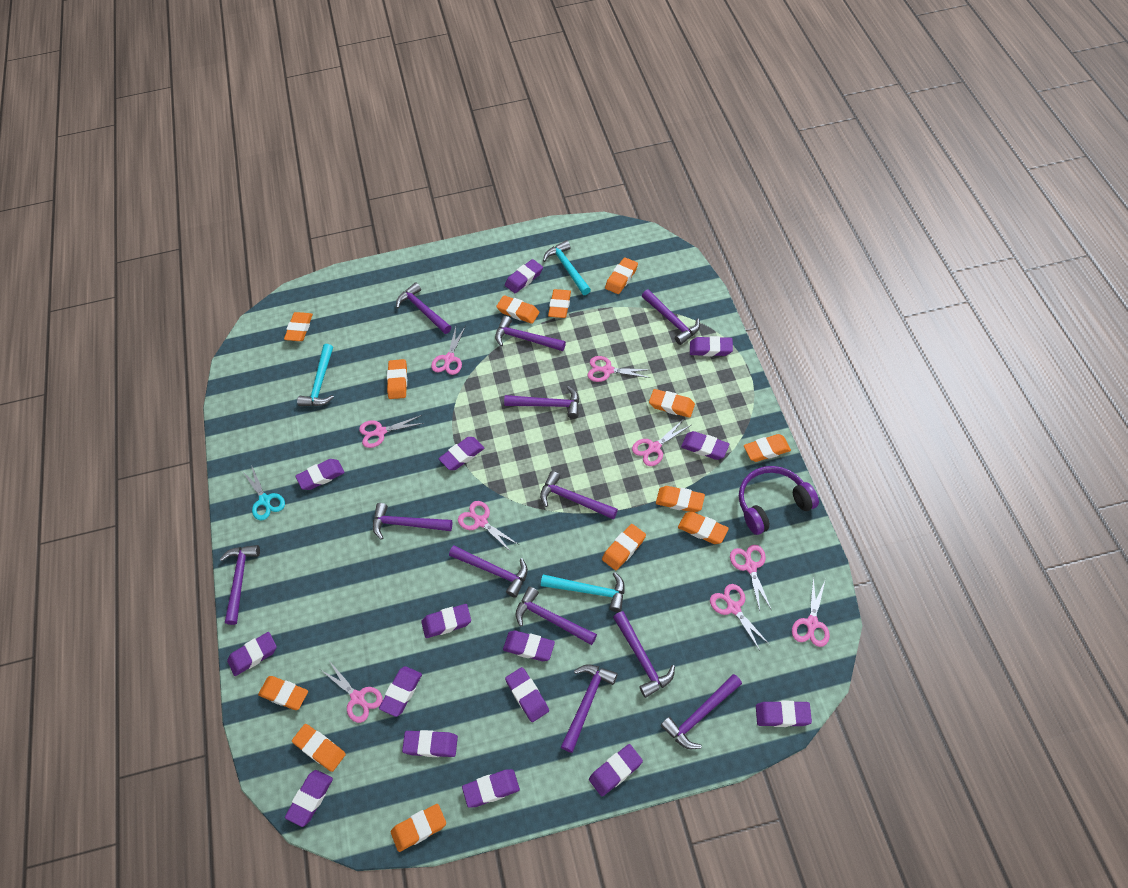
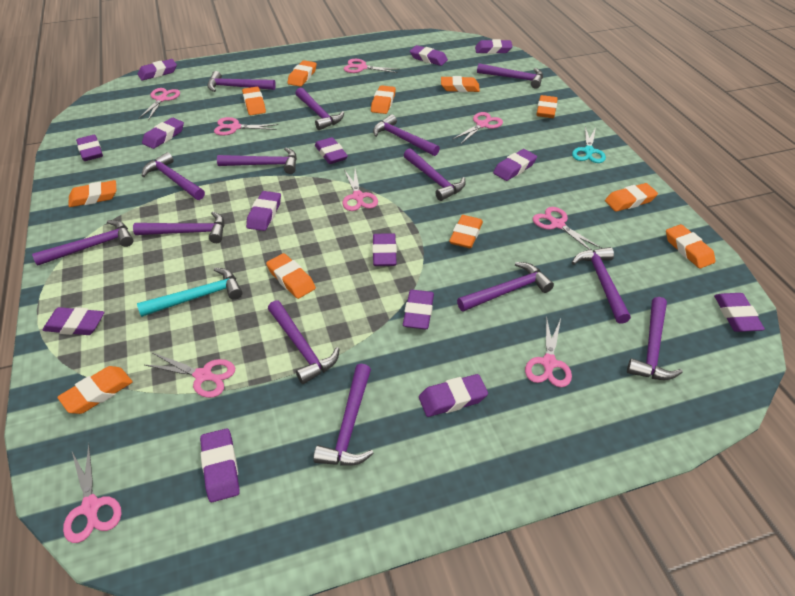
orange eraser: [258,676,308,710] [284,312,313,341] [292,724,346,772] [387,359,407,399] [391,804,446,852] [496,295,539,324] [548,289,571,318] [602,524,646,570] [605,257,638,294] [649,389,695,418] [656,486,705,512] [678,512,729,544] [744,434,791,462] = 13 -> [57,366,133,414] [68,180,116,207] [242,87,266,115] [266,253,316,299] [287,60,317,87] [371,85,396,114] [441,76,480,92] [449,215,483,248] [537,95,558,118] [605,183,658,212] [666,224,715,269] = 11
purple eraser: [227,632,277,676] [285,770,333,827] [295,459,344,490] [379,666,422,717] [402,730,458,757] [421,604,471,638] [439,437,484,470] [462,769,520,808] [503,631,555,661] [505,259,543,293] [505,667,549,722] [589,744,643,796] [681,431,729,460] [690,336,733,356] [756,701,812,727] = 15 -> [43,307,104,335] [76,135,103,161] [138,59,177,81] [142,118,184,149] [200,428,240,502] [246,191,281,231] [315,137,348,164] [372,233,397,266] [403,290,434,330] [410,45,448,66] [419,374,488,417] [475,39,513,54] [493,149,537,181] [714,293,765,332] = 14
purple hammer: [220,545,260,625] [373,503,452,540] [396,282,451,334] [449,546,528,598] [495,316,566,351] [504,386,579,419] [515,586,597,645] [540,471,618,519] [561,665,618,753] [613,611,675,698] [642,290,700,345] [661,674,742,749] = 12 -> [32,220,133,266] [133,212,224,243] [142,152,205,200] [207,71,276,92] [217,148,297,174] [268,300,339,384] [295,87,344,130] [313,364,374,466] [373,114,440,156] [404,148,466,201] [457,262,554,312] [477,63,543,89] [572,247,631,324] [627,297,683,380] = 14
purple headphones: [739,466,819,535] = 1 -> none = 0
turquoise hammer: [297,344,334,406] [541,572,625,612] [543,240,591,295] = 3 -> [137,268,242,317] = 1

